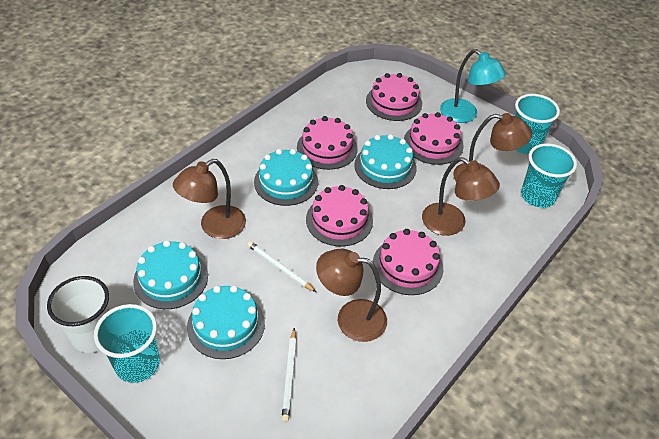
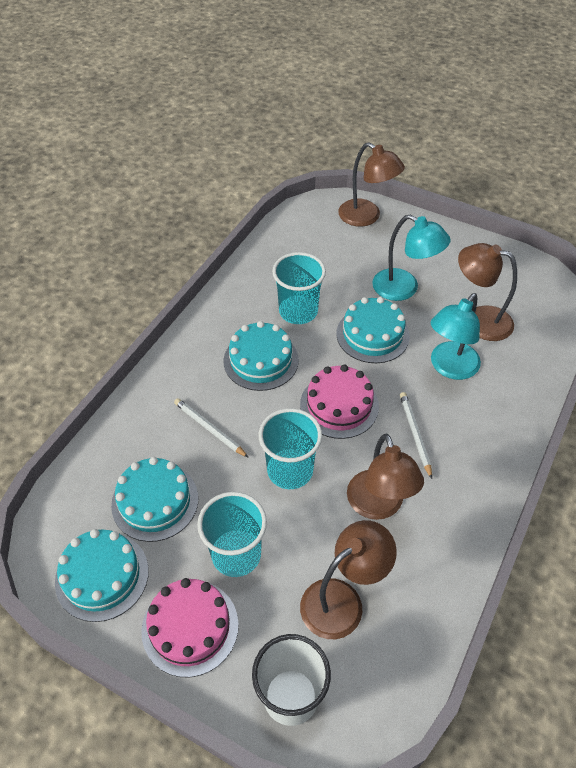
pink cake: [297,116,358,170] [306,185,373,246] [366,73,422,121] [373,229,443,295] [404,112,464,165] = 5 -> [141,578,239,677] [300,365,379,439] = 2
turquoise lamp: [440,49,506,123] = 1 -> [372,215,451,301] [431,293,481,380] = 2

